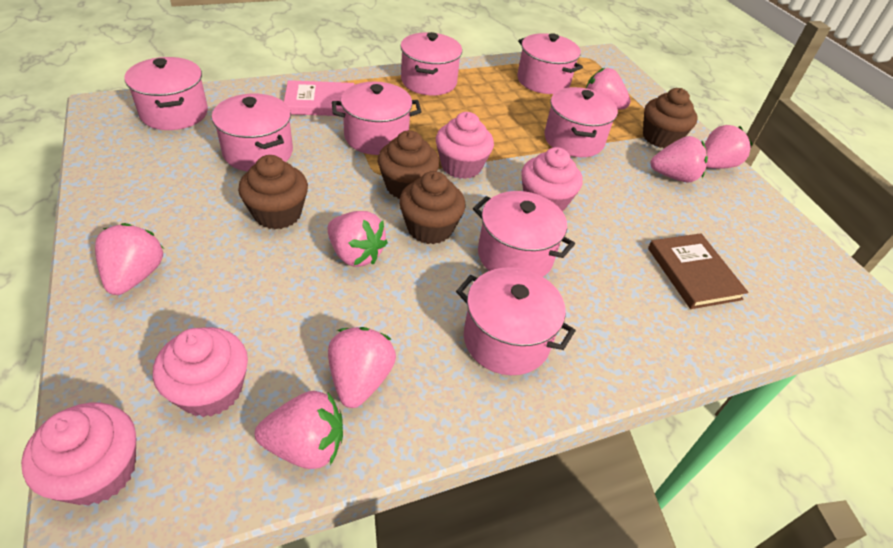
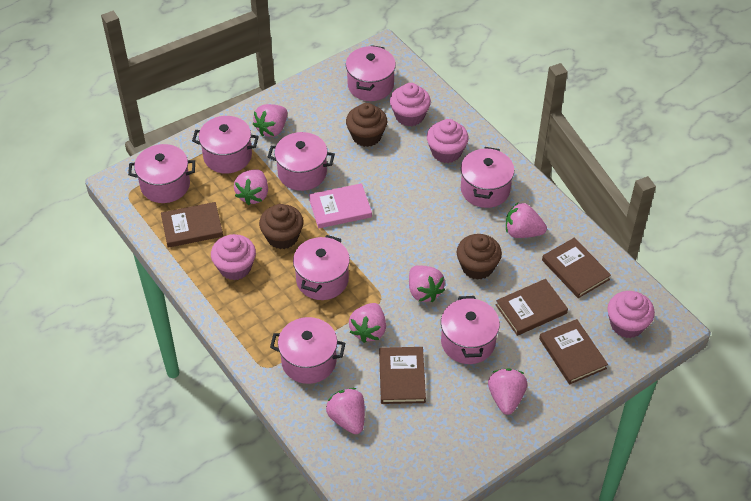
brown book: [648,233,748,309] = 1 -> [161,202,223,248] [379,347,426,404] [496,279,568,336] [539,319,608,384] [542,238,611,298] = 5
brown cupcake: [238,155,308,229] [378,130,440,199] [399,171,466,244] [643,88,698,148] = 4 -> [259,204,304,249] [346,103,387,147] [457,234,502,280] = 3

